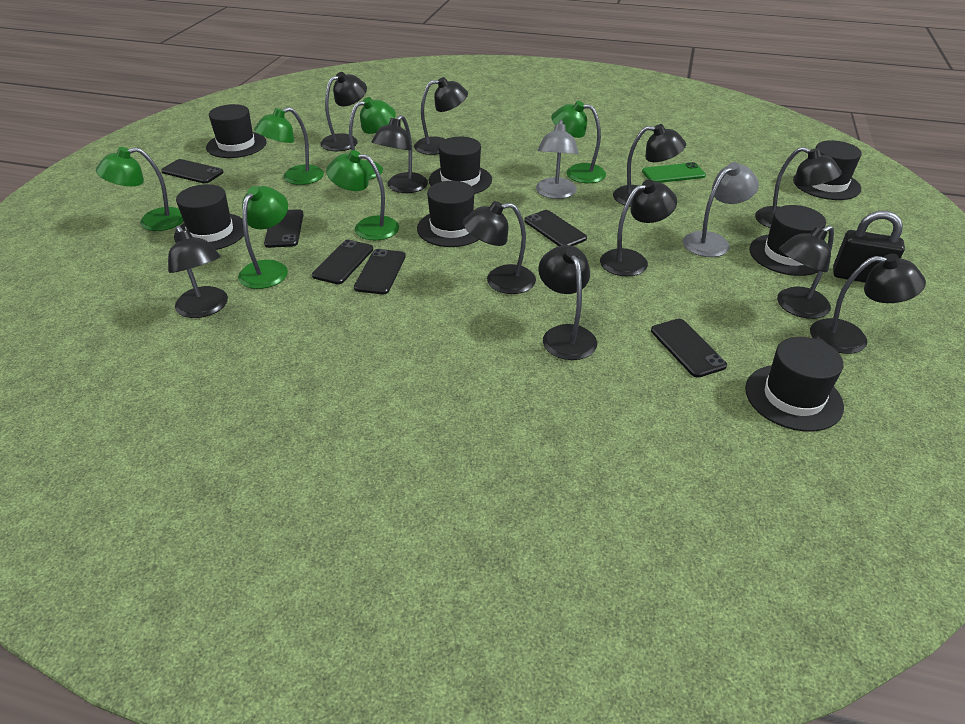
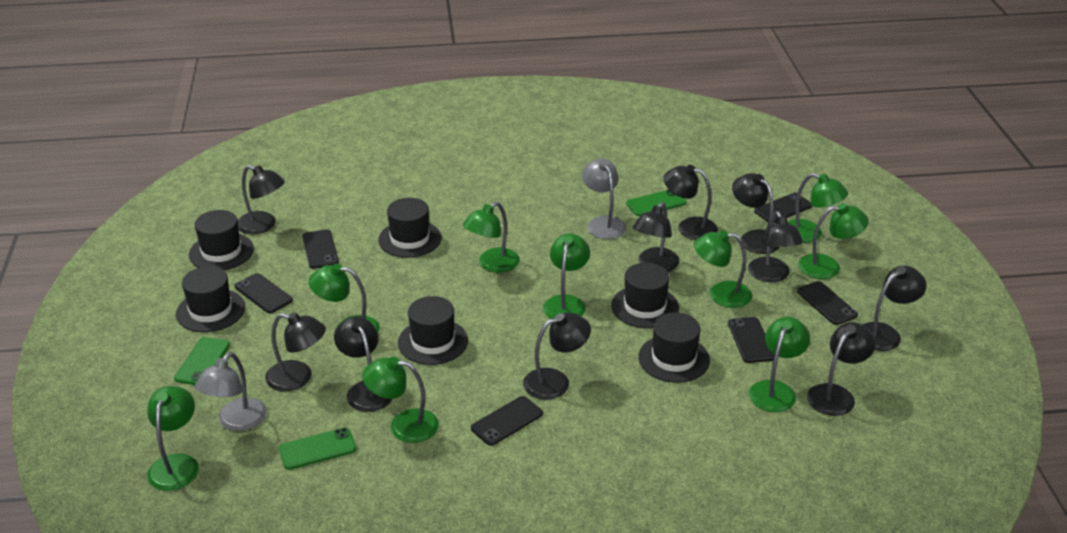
black hat: [174,184,244,250] [206,104,266,158] [417,181,479,247] [429,137,492,194] [745,337,844,432] [750,205,826,276] [793,140,862,200] = 7 -> [176,266,245,332] [189,210,254,270] [378,198,441,258] [398,296,468,365] [611,263,679,328] [638,312,710,383] = 6
black lamp: [168,226,228,318] [320,72,367,151] [371,115,428,193] [414,77,468,155] [463,201,536,294] [539,245,597,360] [600,180,677,276] [613,124,686,207] [755,147,842,228] [777,225,834,319] [810,254,926,354] = 11 -> [238,165,285,234] [265,312,326,392] [334,316,392,412] [523,313,591,400] [633,202,679,272] [664,165,718,240] [732,173,780,254] [748,211,803,282] [807,322,876,416] [862,265,927,351] = 10
black padlock: [833,211,905,283] = 1 -> none = 0
green lamp: [96,147,184,231] [238,186,288,289] [254,107,324,185] [326,150,399,240] [349,97,396,180] [551,101,606,183] = 6 -> [147,386,199,491] [309,264,380,333] [362,357,439,443] [463,202,520,273] [543,233,590,319] [694,230,752,308] [749,317,810,412] [788,173,848,243] [798,203,869,279] = 9
green phone: [642,162,706,183] = 1 -> [174,337,230,385] [279,427,356,470] [626,190,687,216] = 3

